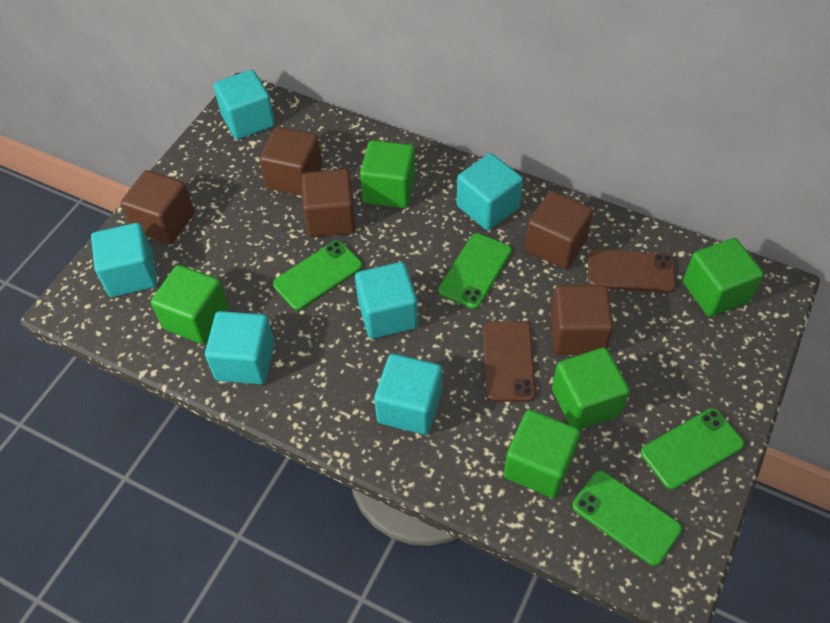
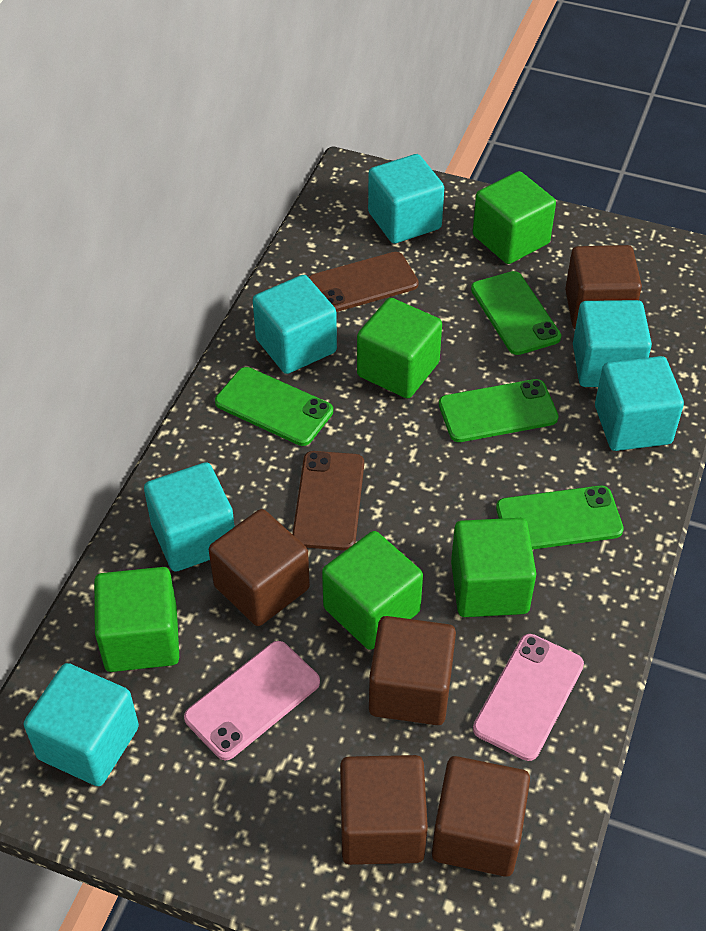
pink phone: none = 0 -> [184,641,320,761] [473,634,584,761] = 2

